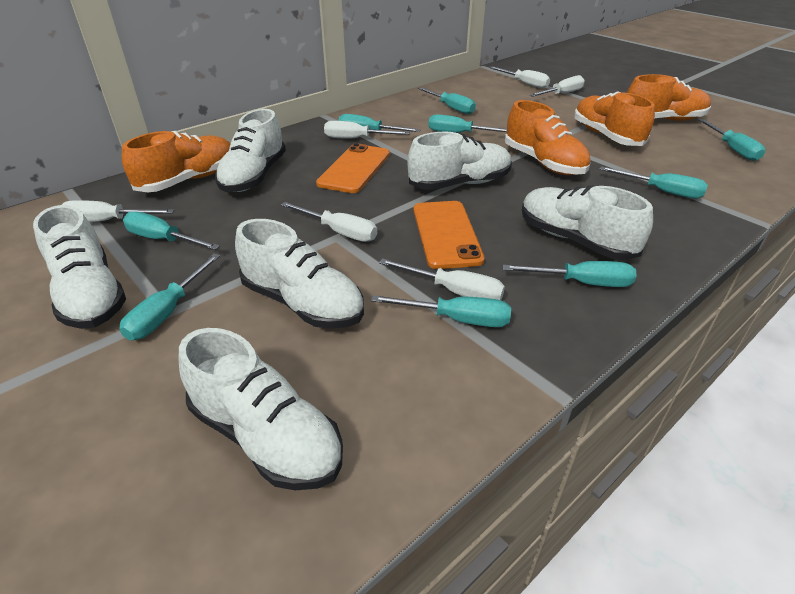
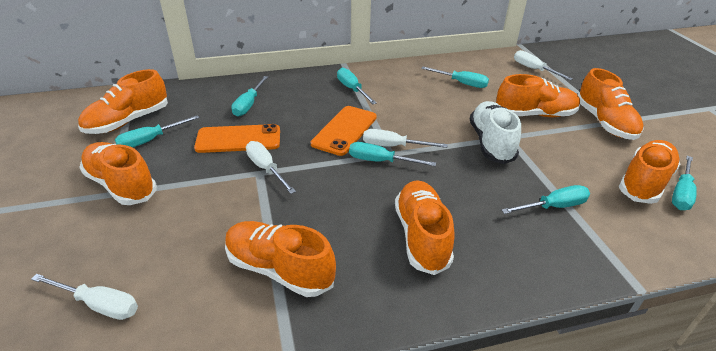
orange shoe: [122,131,230,192] [505,100,590,175] [574,91,655,146] [627,74,711,121] = 4 -> [78,69,168,134] [79,142,157,205] [225,221,336,297] [395,180,455,275] [496,74,580,117] [578,68,644,140] [619,140,680,204] = 7
turquoise screwdriver: [119,254,220,341] [123,212,220,250] [338,114,421,132] [371,295,511,327] [418,87,476,114] [428,114,507,133] [502,261,636,287] [599,166,708,199] [699,119,765,161] = 9 -> [115,115,200,148] [231,76,268,117] [337,68,377,104] [349,142,436,166] [421,67,489,88] [502,185,590,214] [672,156,697,210] = 7
white screwdriver: [62,200,174,222] [281,202,377,242] [324,121,410,139] [379,258,505,300] [489,66,550,88] [530,75,585,97] = 6 -> [31,274,138,320] [246,141,296,194] [363,129,448,148] [514,50,572,80] = 4
white shoe: [33,205,126,329] [179,328,343,490] [215,109,286,192] [235,219,364,329] [407,132,512,190] [522,186,653,260] = 6 -> [470,101,521,164] = 1

